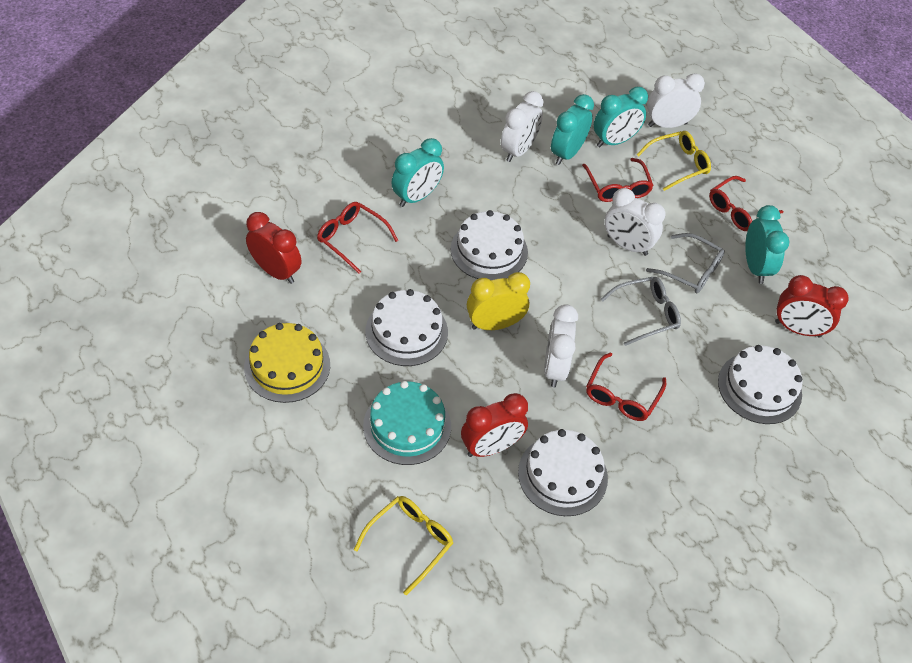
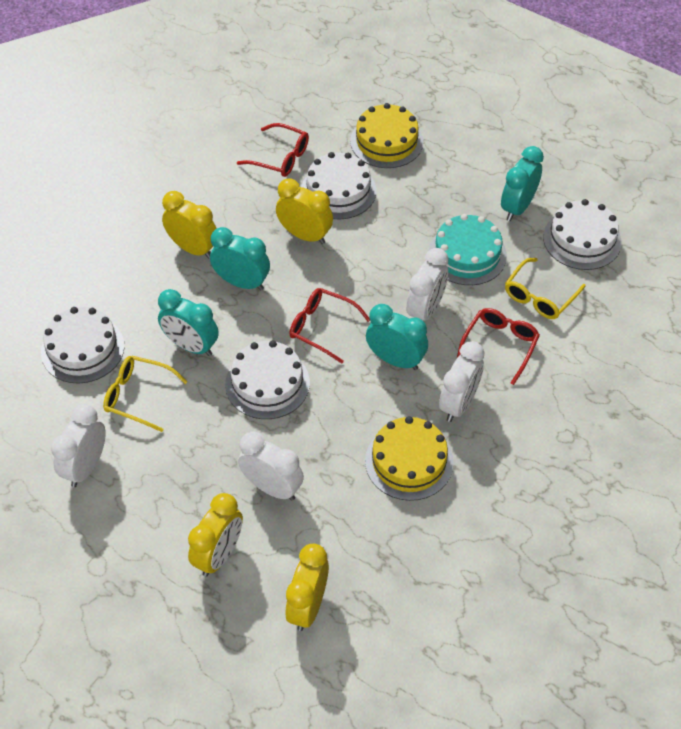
grey glasses: [600,277,681,346] [646,233,725,293] = 2 -> none = 0
red clock: [246,212,301,284] [461,393,528,457] [775,275,849,338] = 3 -> none = 0
red glasses: [317,202,399,274] [582,158,654,202] [586,353,666,421] [709,176,783,231] = 4 -> [237,123,309,177] [289,288,370,363] [457,308,540,385] = 3
yellow cake: [244,323,330,403] = 1 -> [350,103,423,168] [365,416,453,501] = 2
yellow clock: [467,272,530,330] = 1 -> [162,191,217,259] [188,493,243,577] [276,178,333,244] [285,544,329,631] = 4

